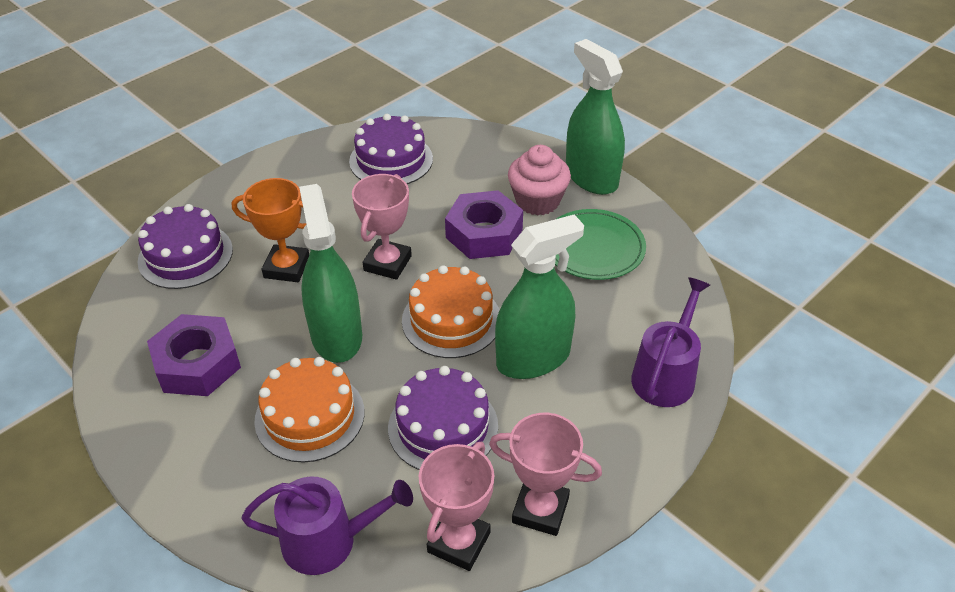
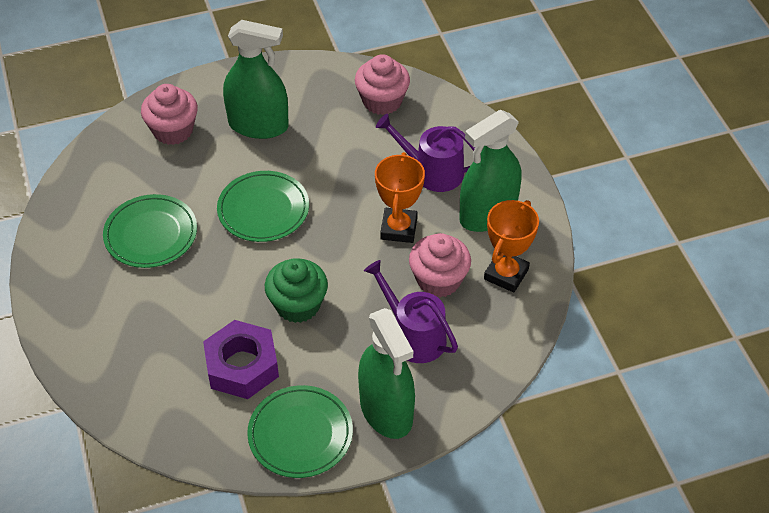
green cupcake: none = 0 -> [265,258,328,323] = 1
green plate: [555,209,646,280] = 1 -> [103,194,197,268] [217,171,309,242] [247,385,353,478] = 3
orange cake: [254,357,365,463] [402,265,500,358] = 2 -> none = 0
orange trophy: [232,178,309,282] = 1 -> [375,152,425,243] [484,200,539,292] = 2
pink cupcake: [508,145,571,215] = 1 -> [141,84,198,145] [355,54,410,115] [409,233,471,297] = 3
pink trophy: [352,174,412,280] [419,442,494,571] [489,413,602,536] = 3 -> none = 0
purple cake: [138,204,233,289] [349,114,433,184] [388,366,498,470] = 3 -> none = 0
purple nut: [147,314,241,396] [445,190,523,259] = 2 -> [203,320,279,399] = 1

